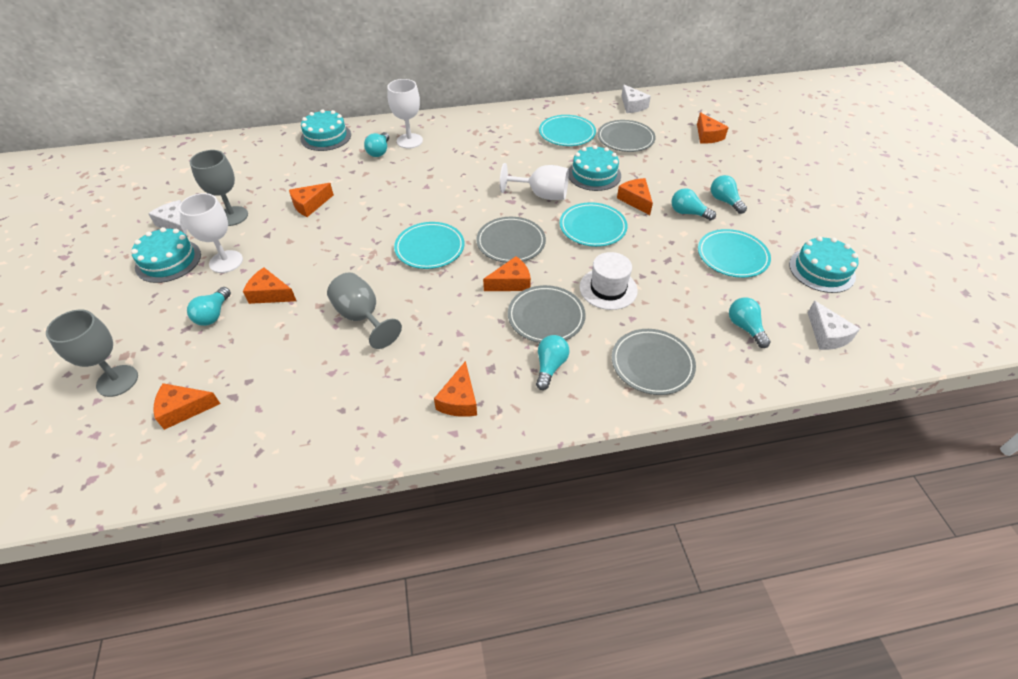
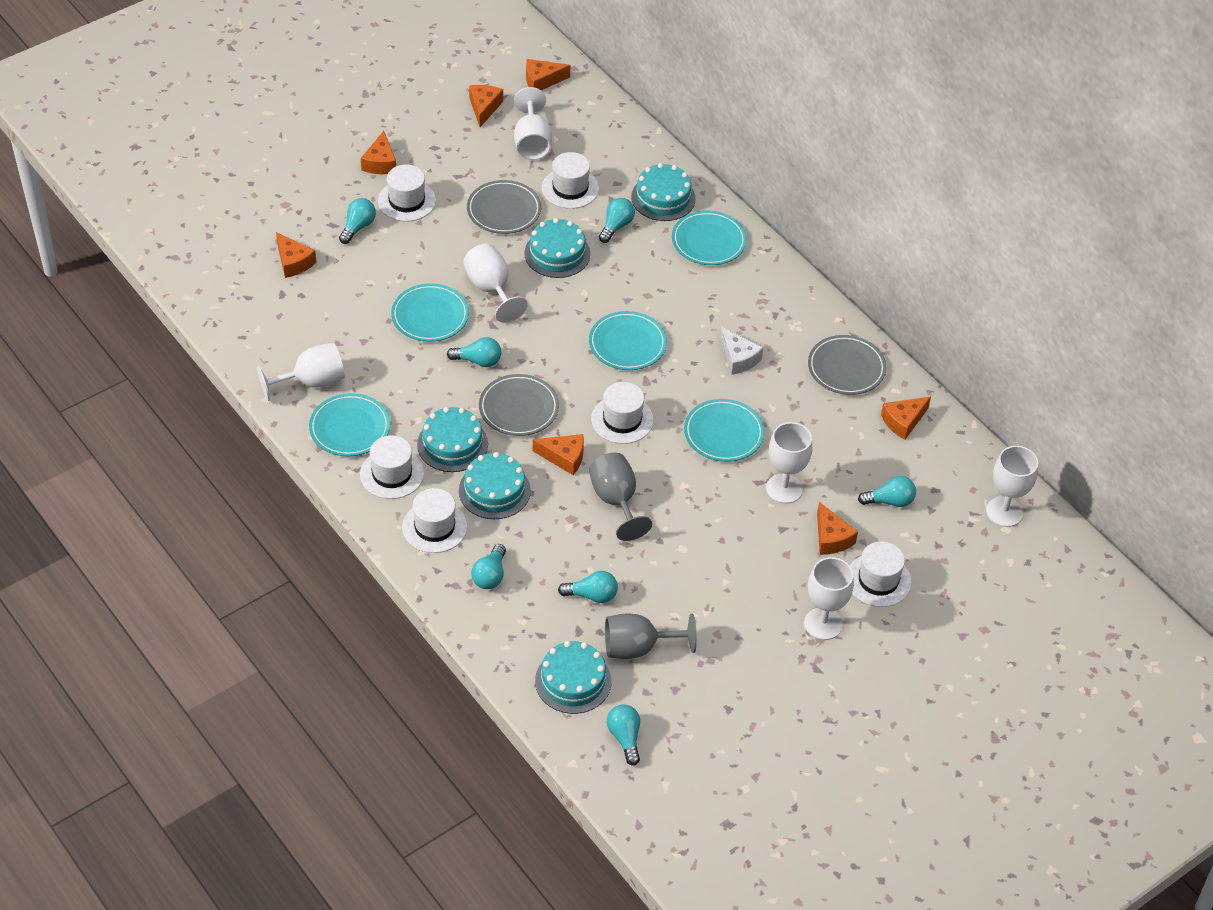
grey goblet: [46,310,138,397] [190,150,248,226] [327,272,402,349] = 3 -> [589,452,652,541] [605,613,697,659] = 2
grey plate: [476,217,546,263] [508,285,586,343] [598,120,656,152] [612,329,696,395] = 4 -> [467,180,541,234] [479,374,559,436] [808,335,887,395] = 3
turquoise cake: [131,227,201,283] [300,109,351,151] [569,145,621,191] [789,236,859,293] = 4 -> [417,407,488,472] [459,452,531,519] [524,218,590,278] [535,641,611,714] [631,163,696,221] = 5
turquoise light bulb: [187,287,231,326] [364,132,389,157] [536,335,569,390] [671,188,716,221] [711,175,747,214] [729,297,771,348] = 6 -> [339,198,376,244] [447,337,501,367] [471,544,506,589] [558,571,618,603] [599,198,635,243] [607,705,640,766] [858,476,916,507] = 7
turquoise plate: [394,222,465,269] [539,115,596,146] [560,202,628,247] [698,229,771,278] = 4 -> [309,393,390,456] [391,283,469,342] [589,311,667,370] [672,210,747,265] [684,399,765,462] = 5
white cheese: [148,200,187,236] [622,84,651,113] [808,301,860,350] = 3 -> [720,327,763,375] = 1
white goblet: [179,193,243,273] [387,79,423,149] [500,163,569,200] = 3 -> [257,343,345,401] [463,244,528,323] [514,87,552,160] [766,422,812,504] [804,557,854,640] [986,446,1038,527] = 6
white hat: [579,252,638,310] = 1 -> [360,435,424,499] [378,165,436,222] [402,488,467,553] [542,152,599,209] [591,382,654,444] [850,541,912,607] = 6

